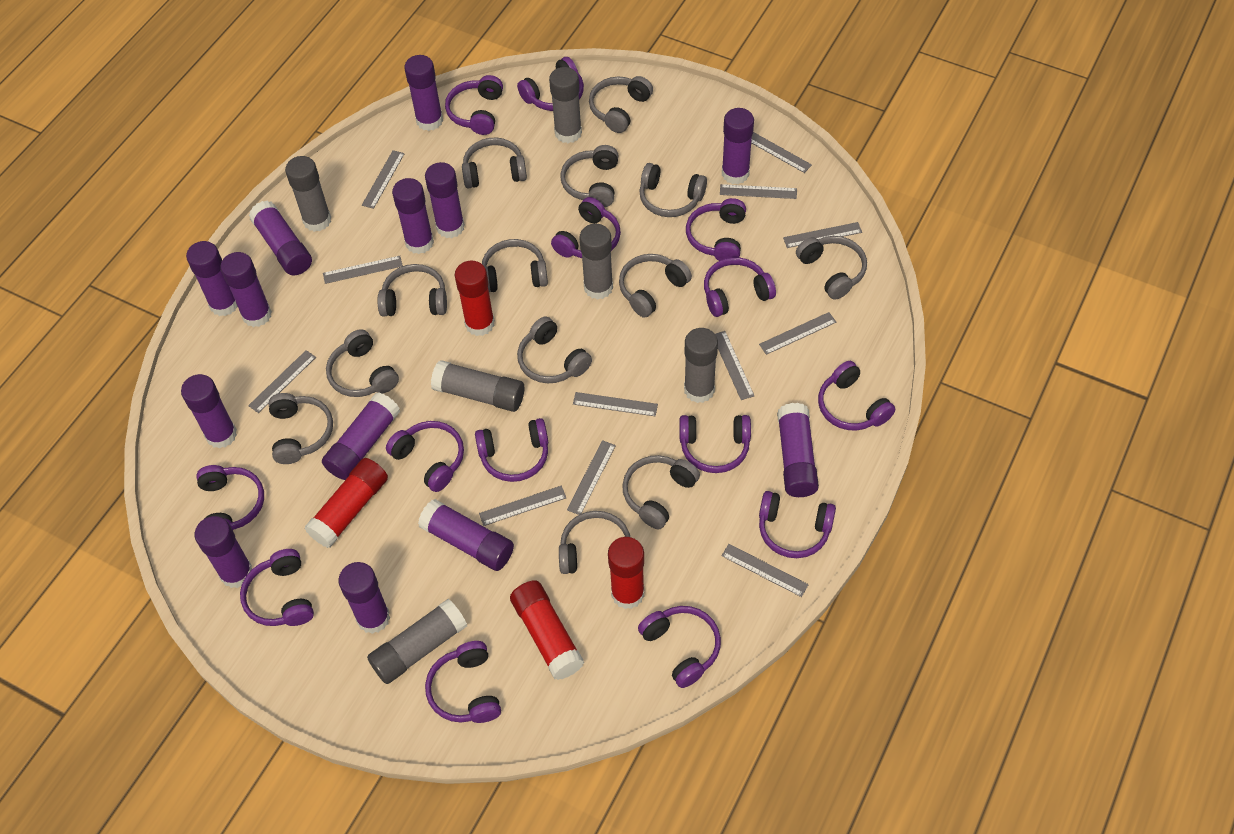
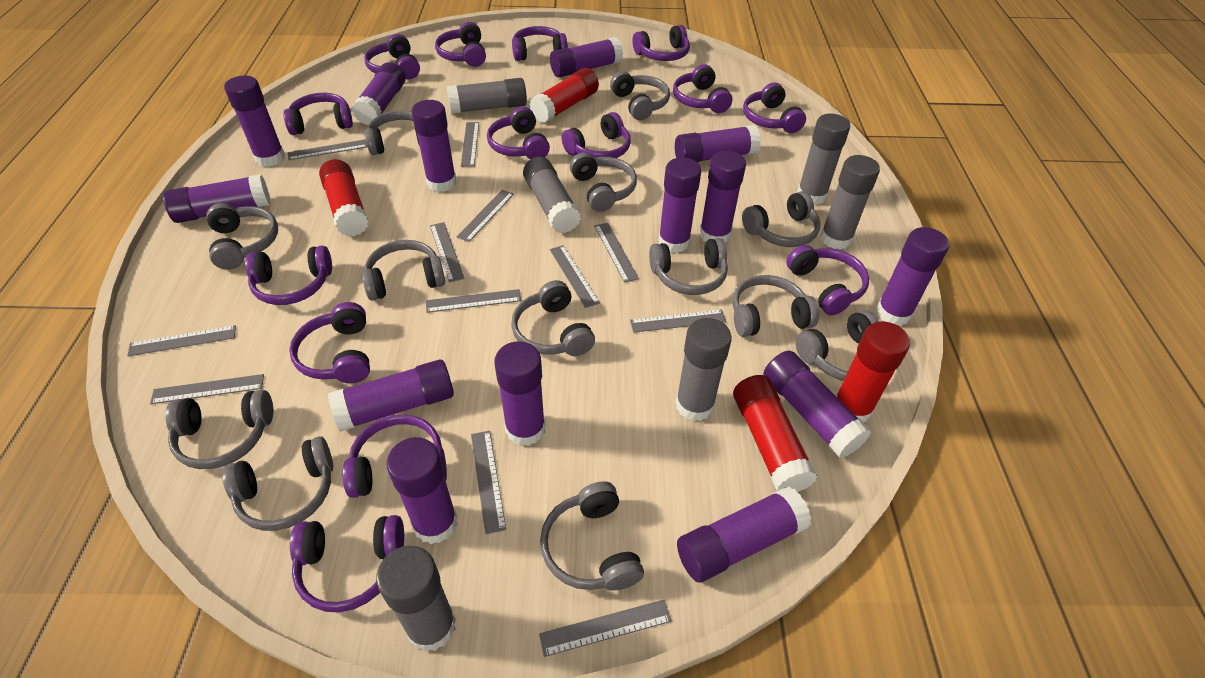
purple glue stick: [181,374,237,449] [186,241,238,316] [195,516,252,588] [220,252,272,327] [249,201,312,276] [322,393,400,480] [339,562,390,634] [392,178,434,254] [404,55,443,131] [418,499,514,571] [425,162,465,238] [722,108,754,184] [777,403,819,497] = 13 -> [163,174,271,223] [224,76,285,167] [328,359,454,432] [352,62,406,125] [387,437,458,544] [411,100,457,192] [495,341,545,446] [550,37,623,77] [659,158,701,253] [675,125,761,163] [677,486,811,583] [699,150,746,244] [763,351,871,458] [876,227,949,326] = 14

